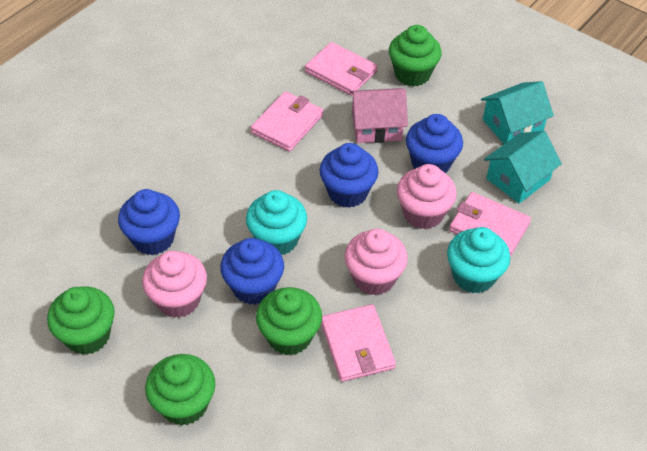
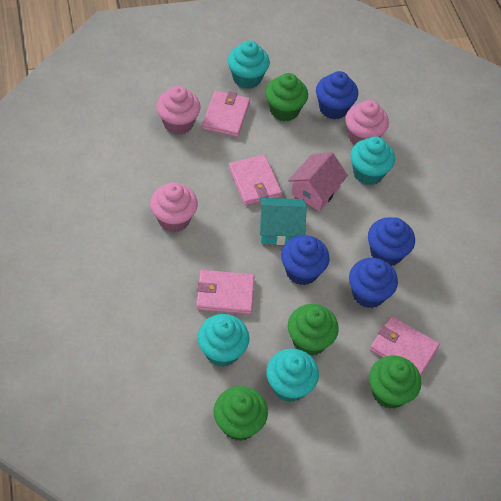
turquoise cupcake: [246,190,307,255] [447,227,510,294] = 2 -> [198,314,250,367] [228,41,270,89] [266,349,319,402] [350,137,395,185] = 4
turquoise house: [481,81,554,144] [484,131,562,204] = 2 -> [260,198,307,245] = 1

